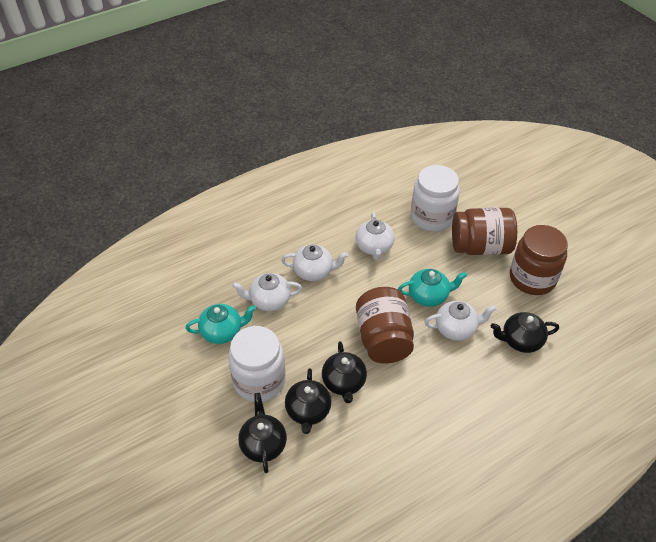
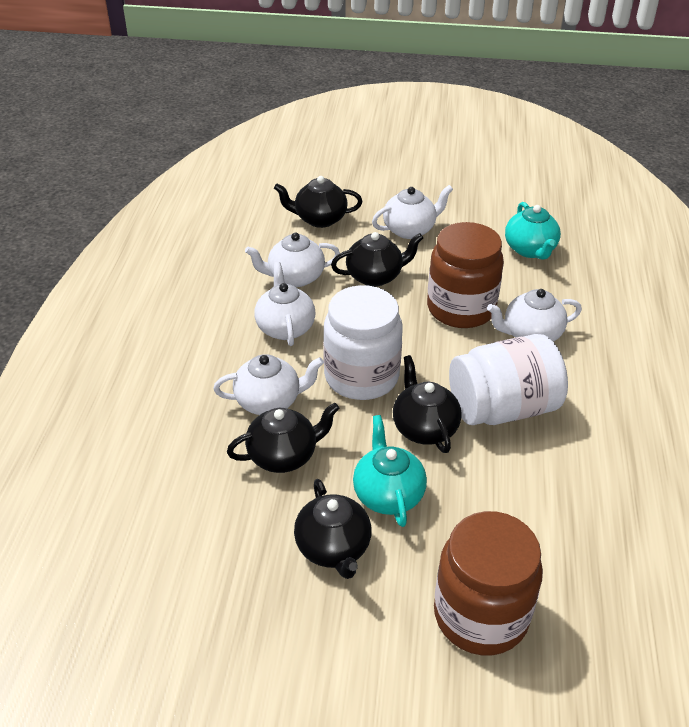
black teapot: [238,393,287,473] [285,368,331,434] [322,341,367,403] [491,312,559,353] = 4 -> [227,403,339,473] [274,176,362,228] [294,479,372,579] [331,232,423,287] [393,355,462,453] = 5
brown jar: [356,287,414,364] [452,208,517,255] [510,225,568,295] = 3 -> [427,222,504,328] [434,511,543,655] = 2
white teapot: [232,273,302,311] [281,245,348,281] [356,212,395,260] [425,301,497,341] = 4 -> [213,354,324,415] [245,232,340,287] [254,262,315,346] [372,185,453,239] [487,289,582,342] = 5

